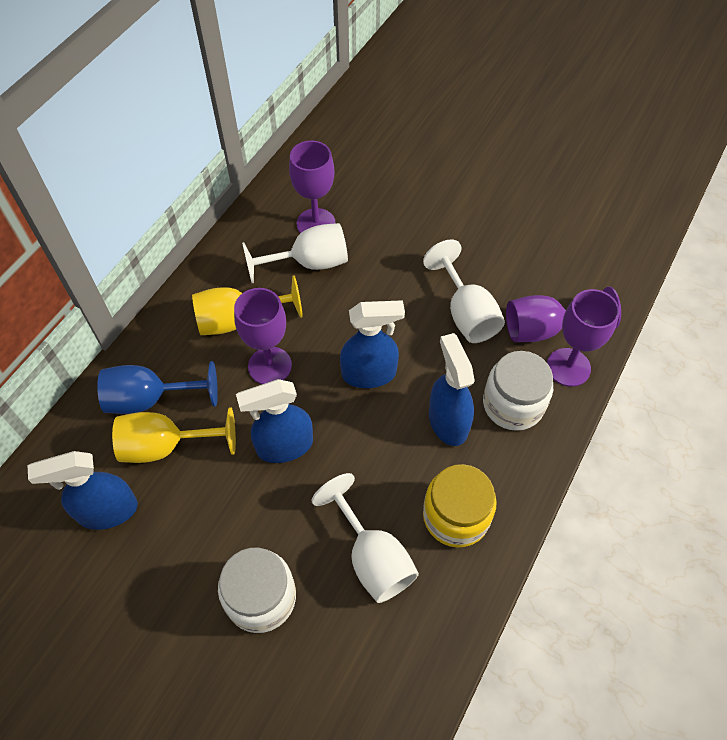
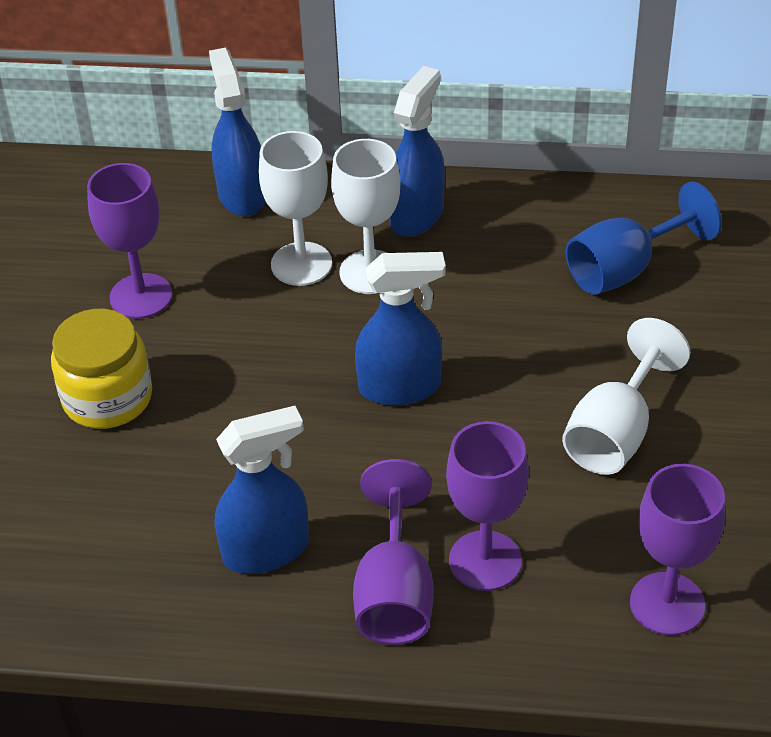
white jar: [218,548,296,633] [483,351,553,431] = 2 -> none = 0
yellow goblet: [112,407,236,463] [192,275,303,335] = 2 -> none = 0

